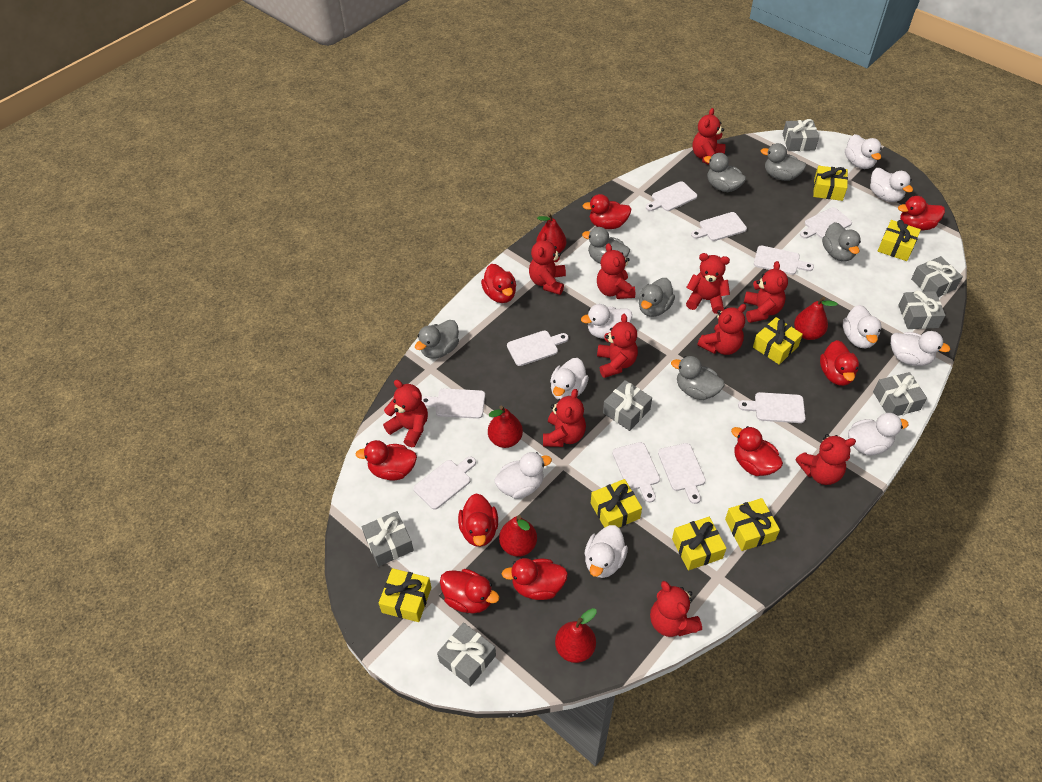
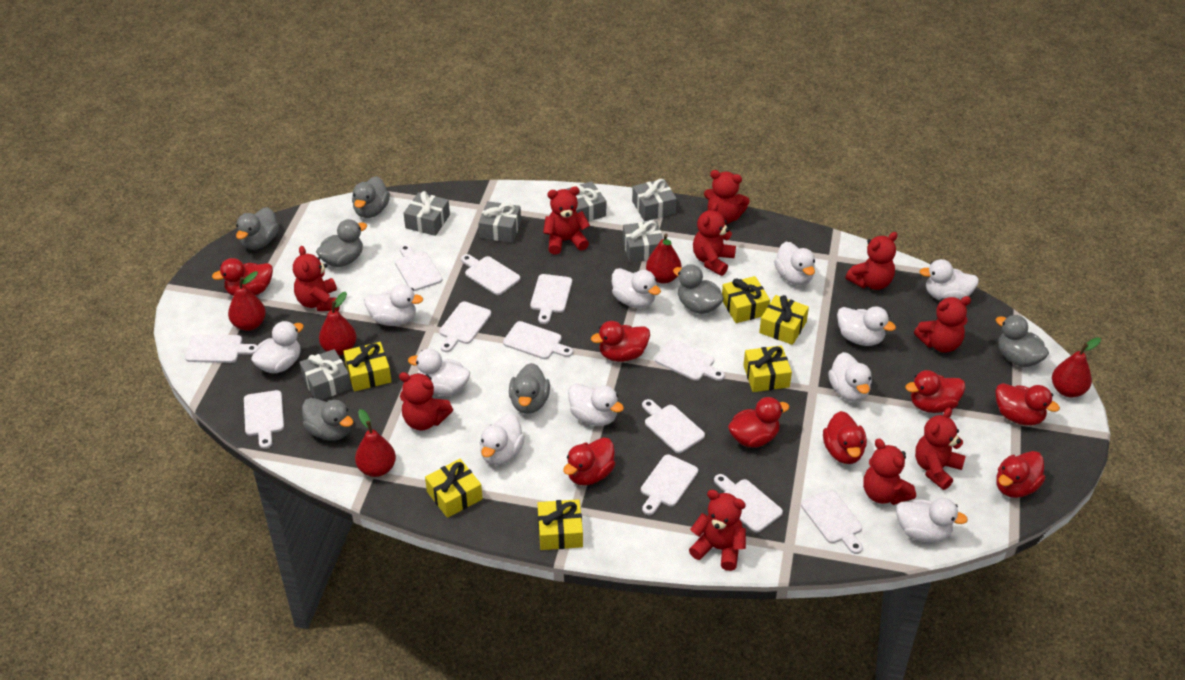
grey gift: [362,511,414,567] [437,622,496,687] [603,380,652,431] [783,119,819,151] [873,372,927,416] [898,290,945,329] [911,256,963,297] = 7 -> [299,349,351,400] [404,191,450,236] [478,201,521,243] [567,181,606,222] [623,221,663,262] [632,179,677,221] = 6
red duck: [356,440,417,481] [440,569,499,613] [458,493,498,547] [481,264,516,303] [502,558,568,600] [583,194,631,229] [731,426,783,476] [820,340,859,386] [898,196,945,231] = 9 -> [212,258,273,296] [563,437,615,485] [591,321,650,362] [728,397,790,448] [823,411,867,464] [905,370,965,413] [995,383,1060,426] [996,451,1045,498] = 8
red teddy bear: [383,380,428,447] [529,233,566,295] [543,389,586,447] [597,243,635,299] [597,314,638,378] [650,581,702,637] [686,253,730,314] [692,108,726,165] [698,304,746,355] [744,261,788,323] [795,434,856,485] = 11 -> [293,246,340,311] [399,372,453,430] [543,186,590,255] [689,490,746,571] [693,202,736,276] [704,170,750,224] [846,232,898,290] [863,439,916,505] [914,296,971,353] [915,407,966,490] = 10
white cutting board: [413,457,476,510] [422,388,485,419] [507,330,569,366] [612,442,660,503] [646,181,697,211] [658,443,706,504] [691,212,747,241] [738,392,805,423] [754,246,814,275] [800,207,852,239] = 10 -> [185,334,257,363] [244,390,284,449] [395,244,442,291] [439,301,491,352] [461,254,520,295] [503,321,573,359] [530,274,572,324] [641,454,698,515] [642,399,705,453] [655,339,725,381] [714,474,783,533] [801,489,863,554] = 12
white duck: [494,452,552,499] [550,358,589,399] [581,304,632,339] [584,525,628,578] [843,305,881,349] [845,134,882,169] [848,413,909,455] [870,168,913,202] [891,331,950,366] = 9 -> [251,321,304,373] [364,284,423,326] [408,349,470,396] [480,414,525,465] [568,383,624,426] [612,268,661,308] [774,242,815,285] [828,352,872,402] [837,306,896,346] [896,498,968,542] [919,259,979,300] = 11
yellow gift: [379,568,431,622] [591,479,642,528] [672,517,726,570] [725,498,780,551] [753,317,803,365] [813,166,848,201] [878,220,921,261] = 7 -> [343,342,392,392] [425,459,483,518] [537,499,583,550] [722,276,770,323] [743,345,792,392] [759,295,809,345] = 6

